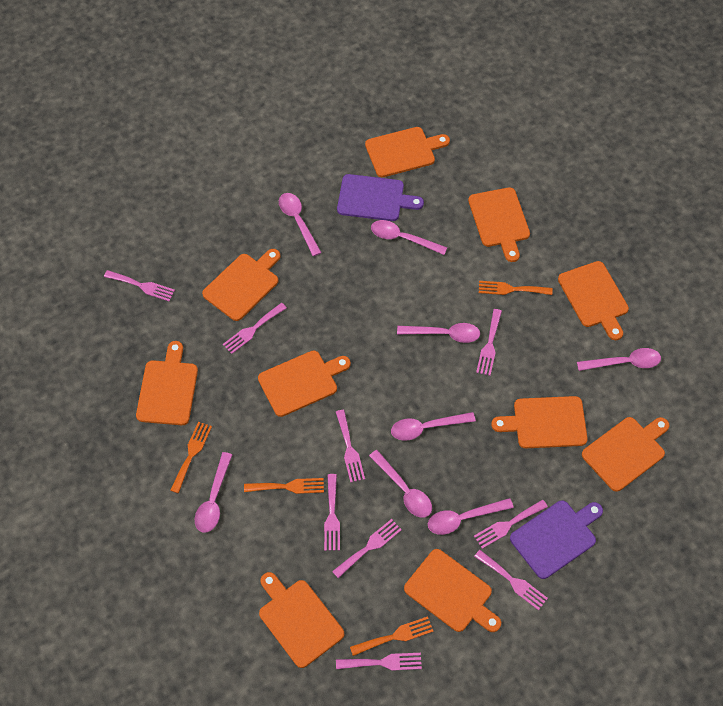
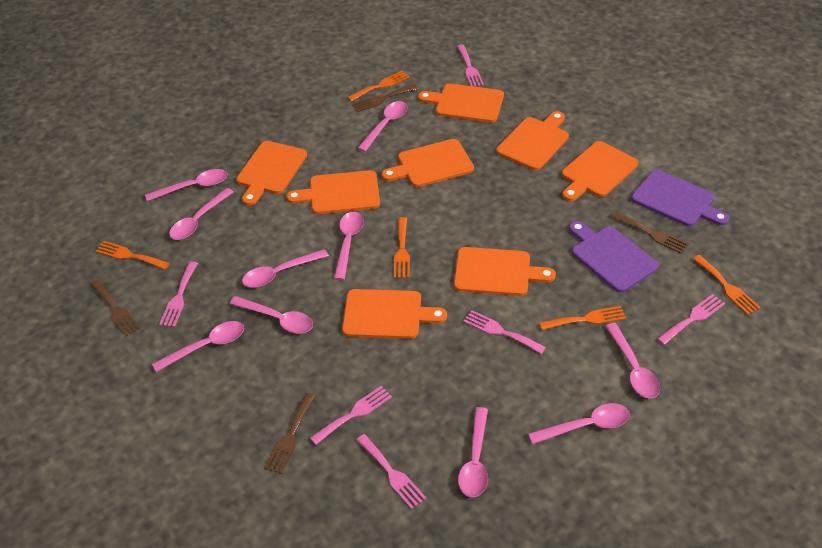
brown fork: none = 0 -> [91,279,141,337] [265,393,315,474] [352,85,418,112] [611,212,689,254] = 4
orange cutting board: [136,341,198,425] [202,249,280,321] [258,351,351,417] [259,572,344,668] [365,127,450,177] [404,549,501,632] [468,187,530,262] [491,396,588,448] [558,261,629,340] [582,417,670,492] = 10 -> [236,141,307,206] [286,170,380,214] [342,289,447,339] [382,139,474,187] [418,84,504,123] [454,247,556,296] [496,111,569,170] [562,141,639,201] = 8
orange fork: [170,422,212,493] [244,478,324,494] [350,616,433,656] [479,281,553,295] = 4 -> [95,241,170,270] [347,71,410,102] [394,217,410,278] [539,306,626,330] [693,255,761,315] = 5
pink fork: [104,270,175,301] [223,303,287,354] [324,474,340,551] [332,519,402,578] [336,410,365,483] [336,653,422,671] [474,500,548,549] [474,550,548,610] [476,309,502,376] = 9 -> [159,262,198,327] [310,386,392,445] [356,434,426,509] [457,45,484,87] [463,310,546,354] [657,294,725,345] = 6
pink spoon: [195,452,232,532] [279,193,322,256] [369,450,432,518] [371,220,447,255] [391,412,476,441] [397,323,480,343] [428,498,514,535] [577,348,661,371] = 8 -> [145,169,228,201] [152,321,244,372] [169,188,234,240] [230,296,313,334] [242,249,329,288] [334,212,364,280] [358,101,408,152] [458,407,488,497] [528,403,630,444] [605,323,660,398] = 10

